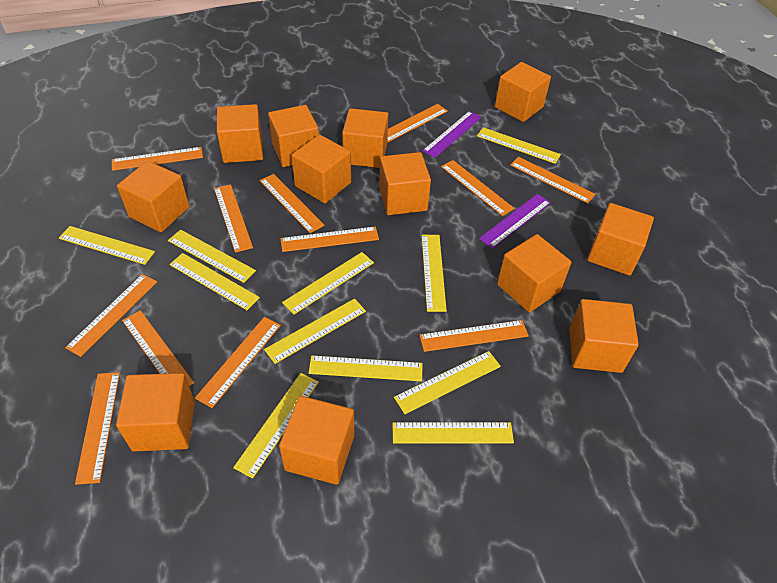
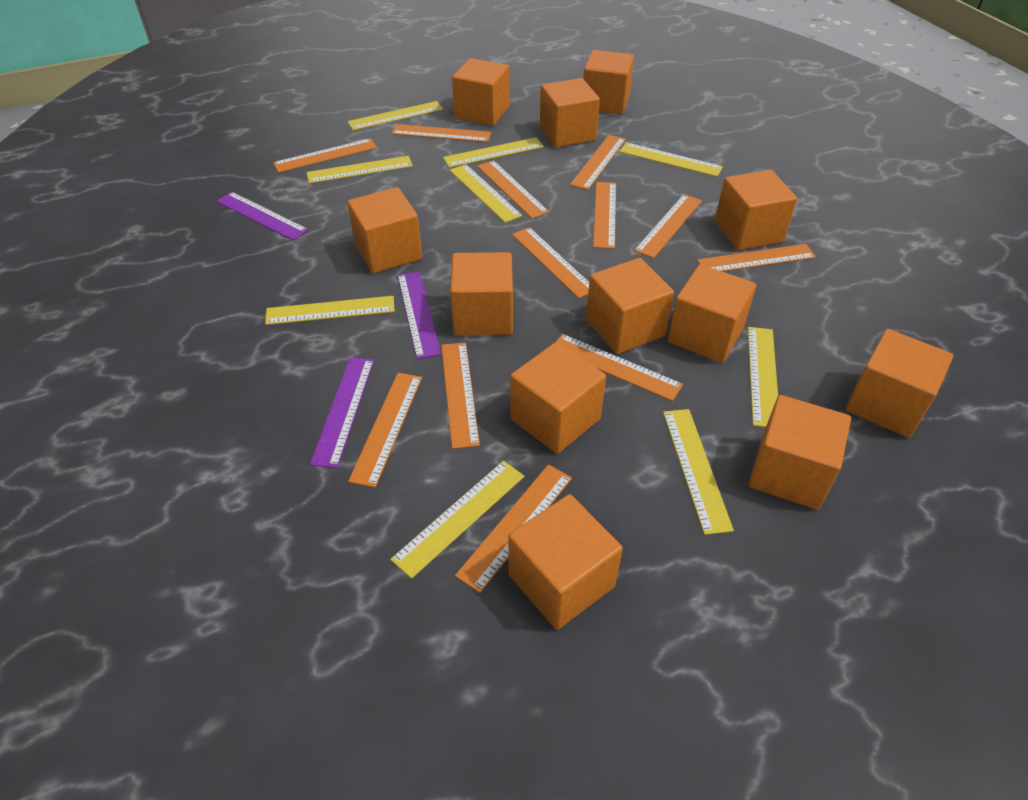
purple ruler: [422,111,482,158] [479,194,551,249] = 2 -> [216,192,308,240] [310,358,374,468] [397,271,441,359] = 3
yellow ruler: [59,226,155,265] [168,230,256,283] [169,253,260,310] [233,373,319,479] [264,298,366,364] [282,252,374,314] [309,356,423,381] [392,422,514,444] [394,351,501,414] [422,235,447,312] [477,127,561,164] = 11 -> [265,296,395,325] [306,156,413,184] [347,101,443,131] [390,461,524,579] [443,137,544,168] [450,164,522,223] [619,142,723,177] [663,409,734,535] [748,327,778,427] = 9

